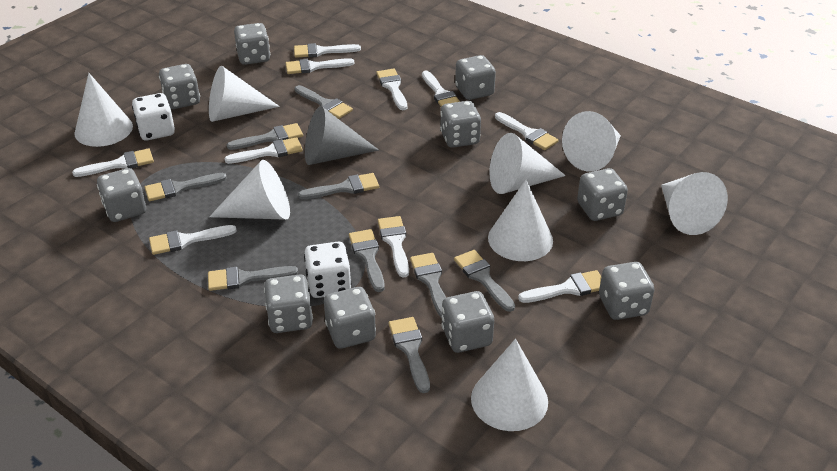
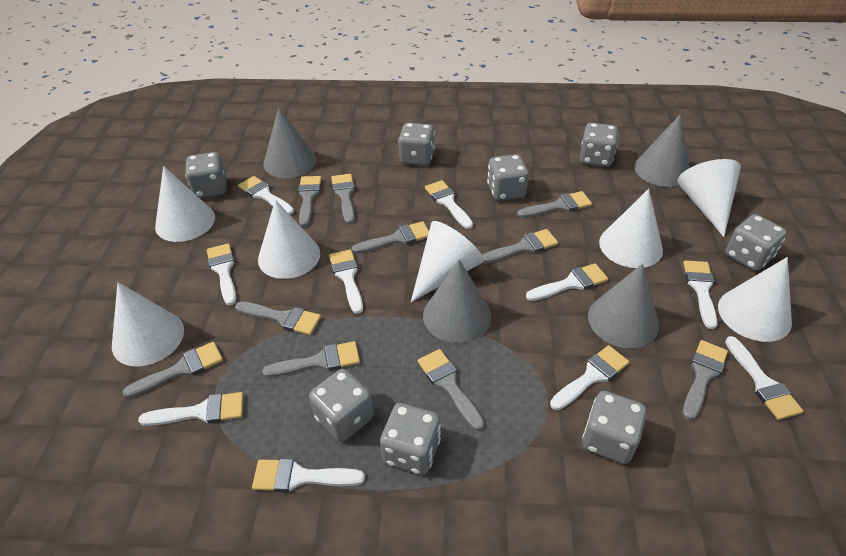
grey brush: [145,173,227,201] [208,266,298,291] [227,123,303,150] [295,85,353,119] [298,173,379,199] [349,229,385,292] [389,317,430,393] [410,253,446,318] [454,250,515,312] = 9 -> [123,342,223,398] [235,301,321,335] [262,341,360,377] [298,176,321,227] [331,174,355,224] [352,221,429,254] [418,349,484,431] [482,229,558,263] [517,191,592,218] [683,340,728,420] = 10
grey cone: [305,106,379,165] = 1 -> [264,107,317,178] [423,259,491,343] [588,264,659,348] [634,114,690,187] = 4
grey dice: [97,168,146,222] [159,64,200,109] [234,23,270,65] [264,274,313,333] [324,287,376,349] [440,101,481,148] [441,291,494,353] [455,55,496,100] [577,168,628,221] [599,262,655,320] = 10 -> [185,152,227,198] [309,369,374,442] [380,403,441,475] [398,123,435,166] [487,154,529,201] [580,123,619,167] [582,391,647,464] [725,214,787,271] = 8
white cone: [74,73,133,147] [209,66,280,122] [209,160,290,220] [471,339,548,431] [488,180,553,261] [489,133,566,194] [562,111,621,172] [661,172,728,235] = 8 -> [112,282,184,367] [155,166,215,242] [258,200,320,279] [411,221,484,302] [599,189,663,268] [677,159,741,237] [718,257,792,342] = 7
white dice: [132,93,175,140] [304,242,351,298] = 2 -> none = 0

